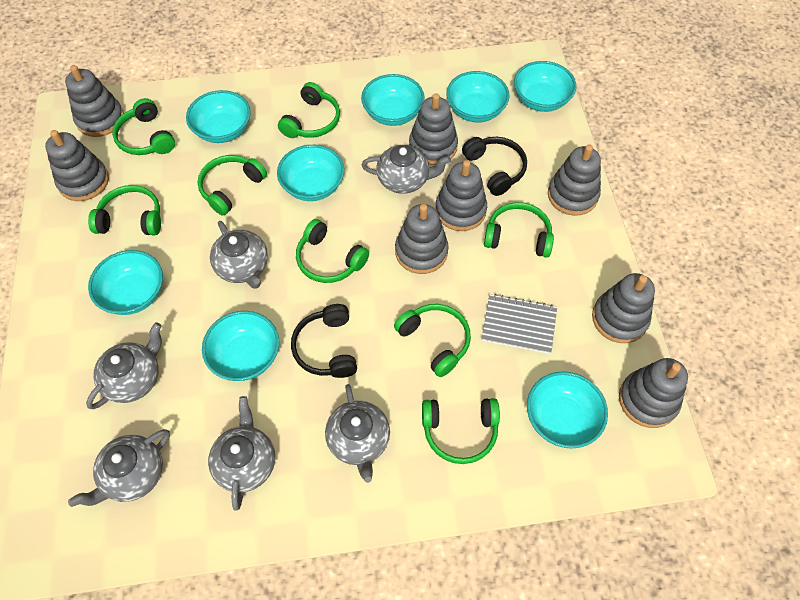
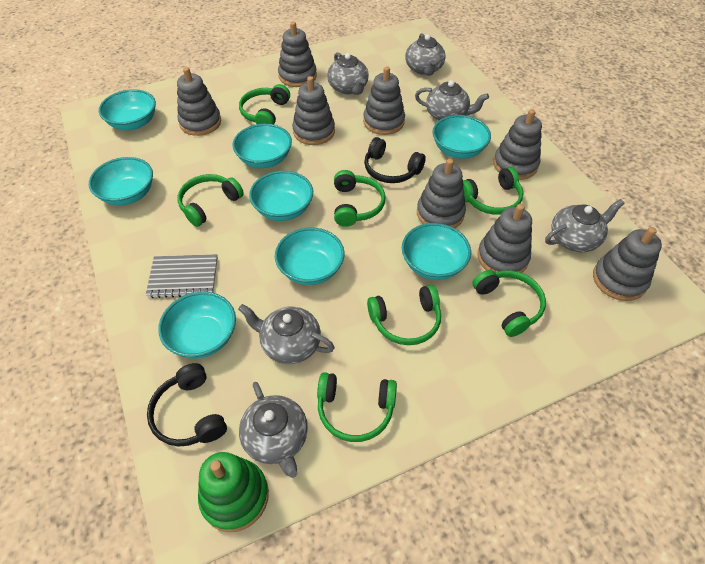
green headphones: [88,185,161,236] [112,98,175,155] [198,155,267,215] [278,82,340,138] [296,219,369,283] [394,304,471,377] [422,398,500,464] [484,202,554,258] = 8 -> [177,174,244,227] [239,84,290,124] [317,372,397,442] [334,170,386,227] [367,285,441,345] [463,167,523,215] [472,270,546,337] = 7
green stacking toy: none = 0 -> [198,452,269,532] = 1

